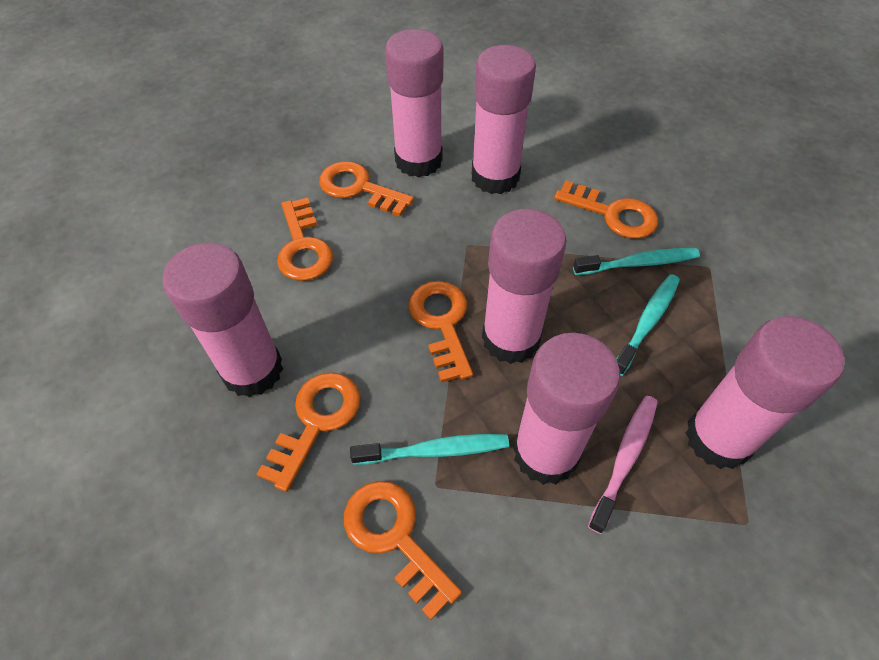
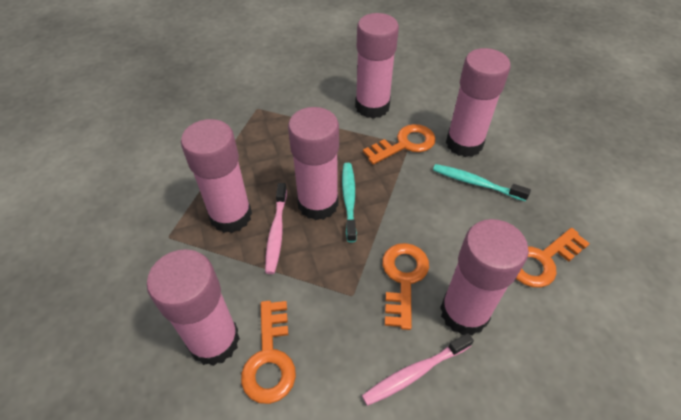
orange key: [256,372,361,492] [277,198,333,281] [319,161,414,217] [344,481,462,620] [408,281,473,383] [554,180,658,239] = 6 -> [241,301,296,404] [363,124,436,165] [382,243,429,330] [516,228,590,288] = 4
pink toothbrush: [588,396,658,534] = 1 -> [265,183,287,274] [362,333,474,406] = 2
turquoise toothbrush: [350,434,509,465] [573,248,700,275] [616,274,680,376] = 3 -> [342,163,357,242] [433,164,531,202] = 2

